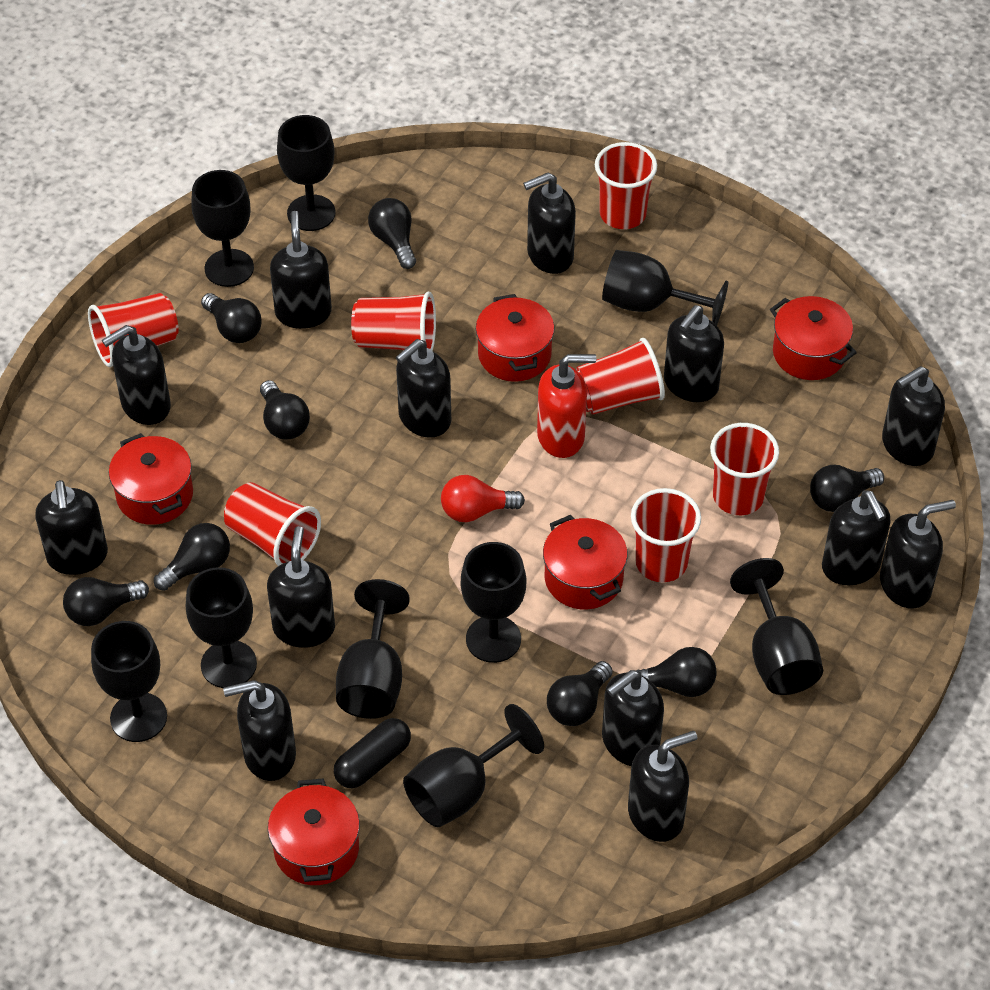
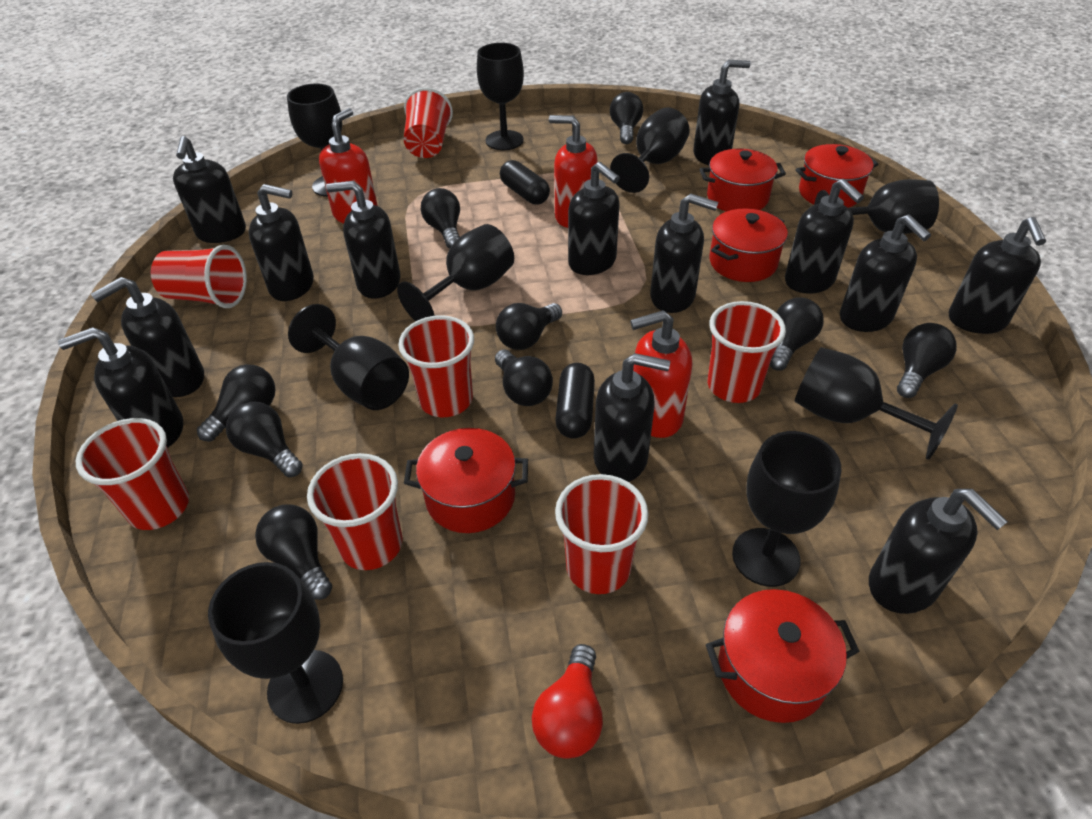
black capsule: [334,718,411,788] = 1 -> [500,160,550,205] [555,363,595,439] = 2
black light bulb: [63,577,149,626] [154,523,230,591] [201,293,261,343] [260,380,310,440] [368,198,416,269] [547,661,613,726] [637,647,717,697] [810,465,884,512] = 8 -> [197,364,276,441] [226,402,303,477] [255,505,332,600] [421,188,460,249] [495,350,553,406] [496,303,562,350] [610,92,643,144] [770,297,824,370] [897,323,957,398] = 9
red soap dispenser: [537,354,596,458] = 1 -> [319,108,378,223] [549,115,598,228] [630,310,692,438] = 3

